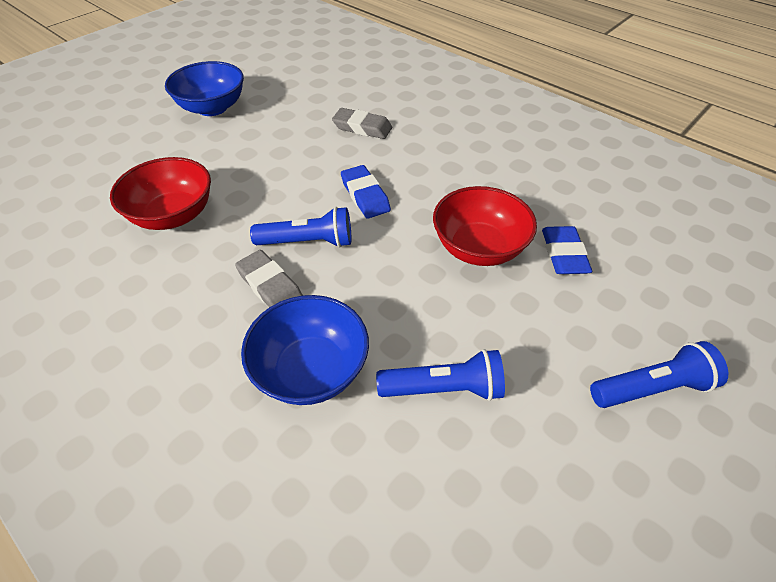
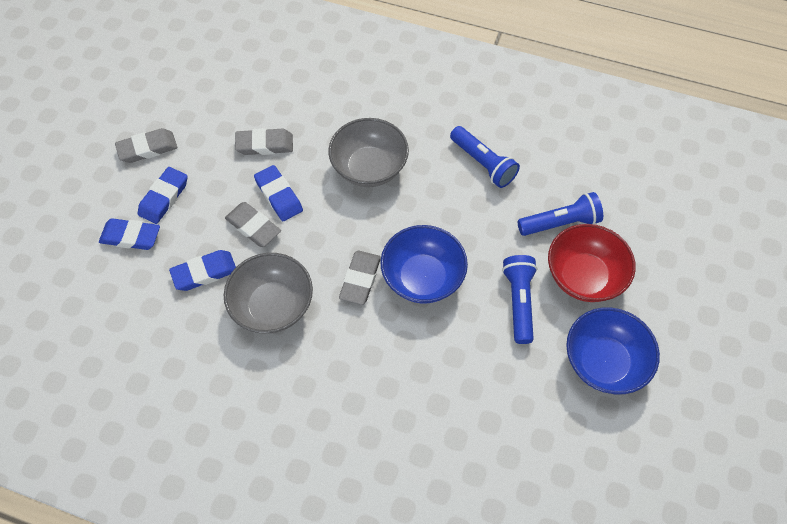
blue eraser: [341,165,391,219] [542,226,592,274] = 2 -> [99,218,160,250] [138,167,188,224] [169,250,236,291] [254,165,303,221] = 4
grey bowl: none = 0 -> [224,253,313,334] [328,118,409,187] = 2
grey eraser: [235,250,303,307] [332,108,392,139] = 2 -> [115,128,177,163] [225,202,281,247] [235,128,293,155] [339,251,381,305] = 4
red bowl: [110,157,211,230] [433,186,537,266] = 2 -> [548,224,636,302] = 1

